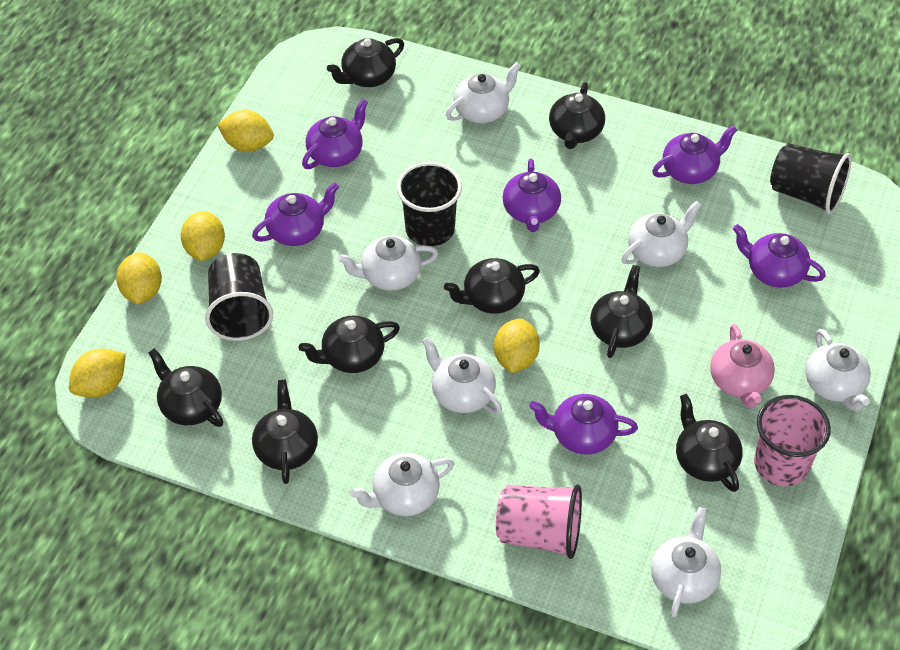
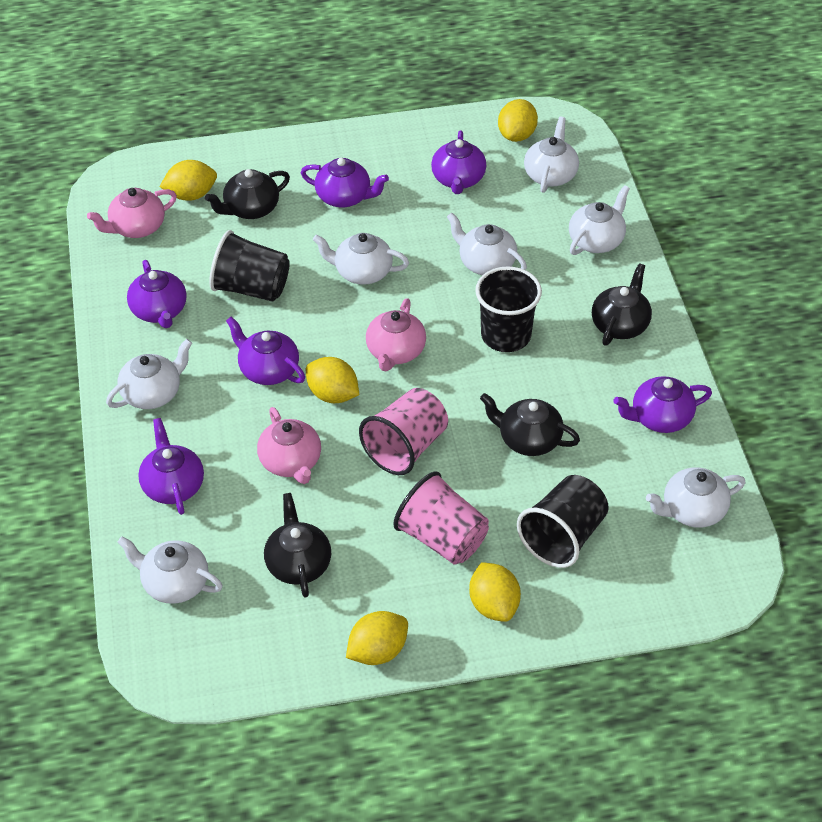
black teapot: [148,349,223,427] [252,380,318,484] [299,316,400,373] [327,38,404,87] [444,258,540,314] [549,82,605,149] [590,265,653,358] [676,394,743,492] = 8 -> [205,169,290,219] [264,493,331,598] [480,393,580,456] [592,263,652,346] = 4
pink teapot: [710,324,775,408] = 1 -> [87,188,177,238] [257,407,321,484] [366,298,426,371] = 3

